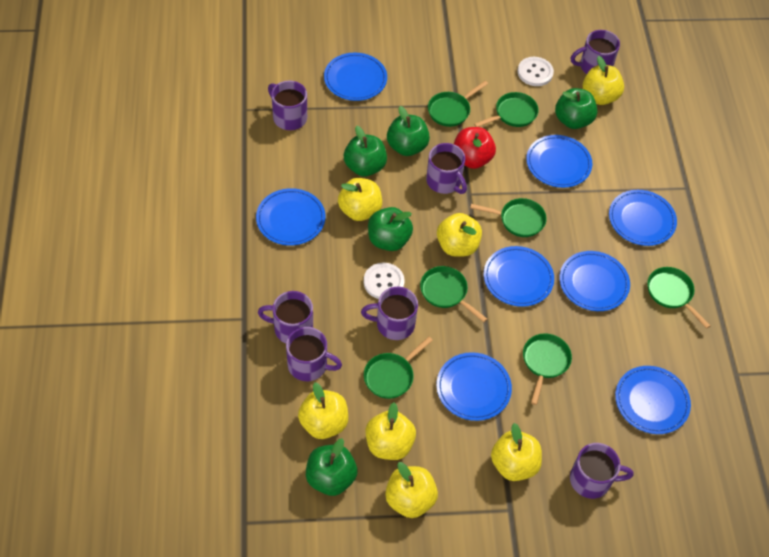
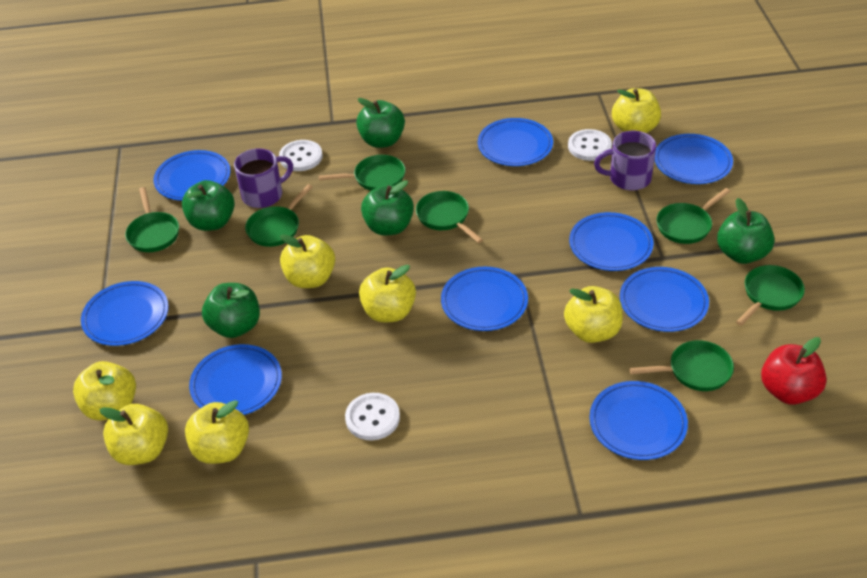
blue plate: [256,188,325,246] [324,53,387,101] [436,352,512,421] [484,246,554,307] [526,135,592,188] [559,251,630,311] [609,190,677,246] [615,366,691,434] = 8 -> [81,281,169,346] [153,150,231,201] [189,344,282,415] [441,267,528,331] [478,118,553,166] [569,212,654,271] [589,381,688,460] [620,267,709,332] [654,134,733,184] = 9
purple mug: [258,291,313,343] [268,80,307,130] [286,327,342,381] [361,287,418,340] [426,143,467,194] [570,443,633,499] [571,30,620,74] = 7 -> [234,148,293,208] [594,131,656,190] = 2
white button: [364,263,405,299] [517,57,554,86] = 2 -> [279,140,323,171] [345,393,400,440] [568,129,612,161] = 3

